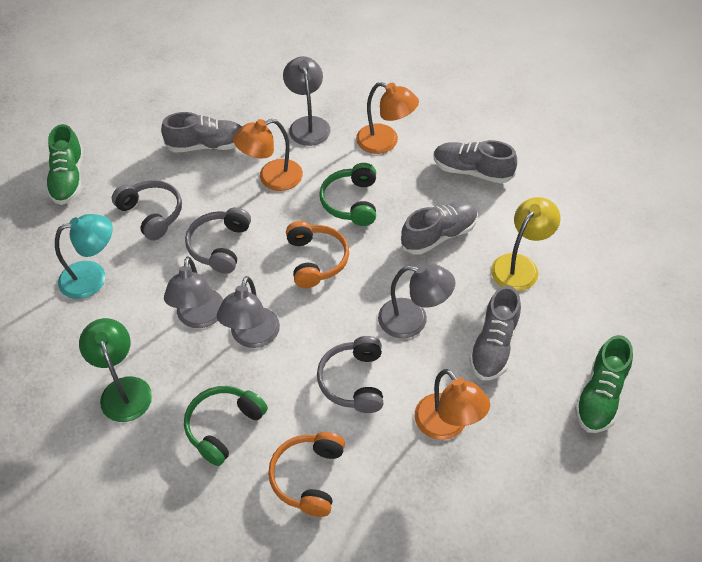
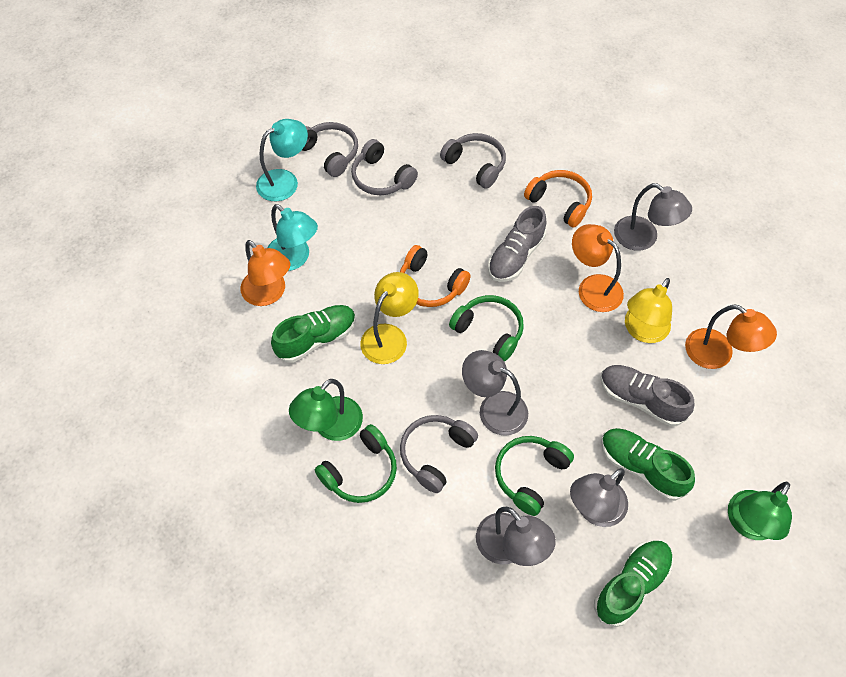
green headphones: [184,386,268,466] [319,163,376,226] = 2 -> [315,424,397,503] [449,295,524,362] [495,436,574,516] = 3
green lamp: [79,318,152,422] = 1 -> [289,379,363,441] [728,482,792,540] = 2
green shoe: [46,124,83,205] [575,335,633,433] = 2 -> [271,305,356,363] [594,540,673,627] [601,428,695,501] = 3
grey headphones: [112,180,182,241] [185,207,251,274] [317,336,383,413] = 3 -> [302,122,358,177] [351,139,418,196] [400,415,478,493] [440,133,506,189] = 4
grey shoe: [161,112,242,153] [401,202,478,255] [434,140,517,183] [469,286,521,380] = 4 -> [488,206,546,282] [600,365,694,426] = 2
turquoise lamp: [55,214,113,299] = 1 -> [256,119,308,201] [267,204,318,271] = 2
yellow lamp: [491,197,560,291] = 1 -> [360,272,419,364] [625,278,672,343] = 2

